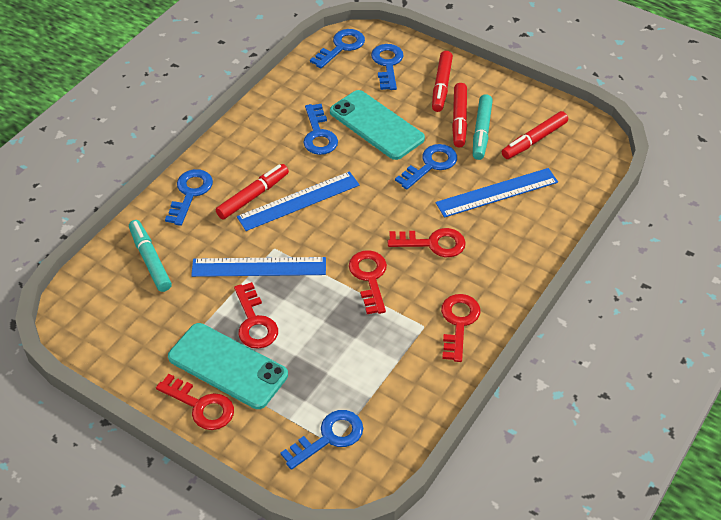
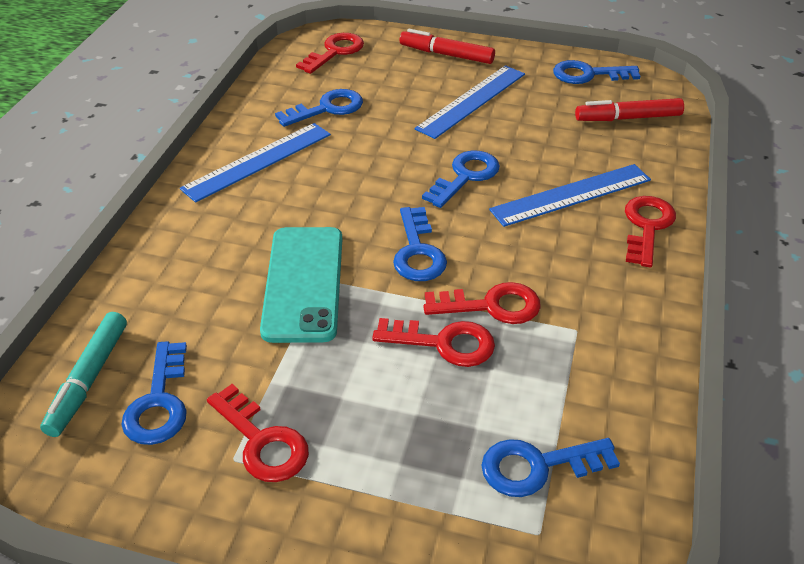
red marker: [216,164,289,220] [432,51,453,112] [452,83,467,147] [502,111,568,159] = 4 -> [400,29,495,64] [575,98,684,121] = 2
turquoise marker: [129,220,172,292] [473,94,493,160] = 2 -> [40,312,127,437] = 1
turquoise phone: [168,323,288,409] [330,90,425,160] = 2 -> [260,227,342,343] = 1

